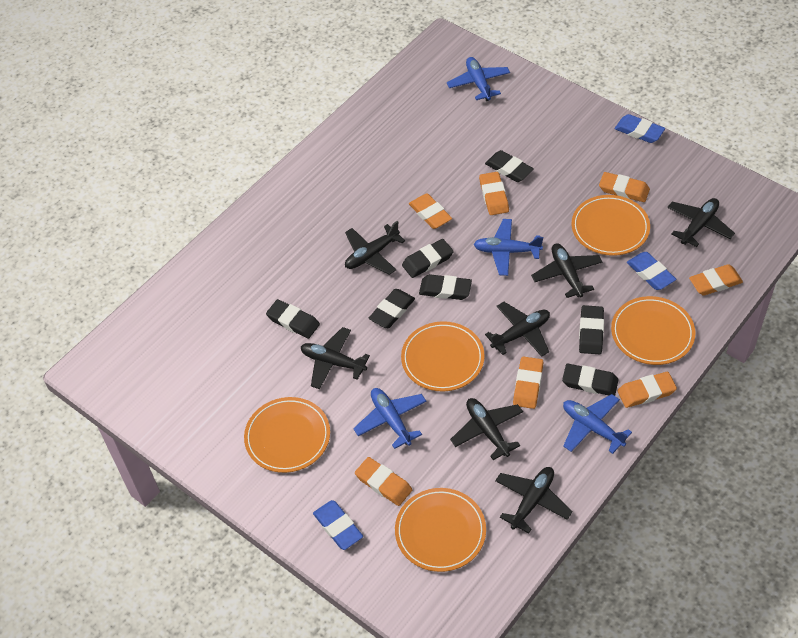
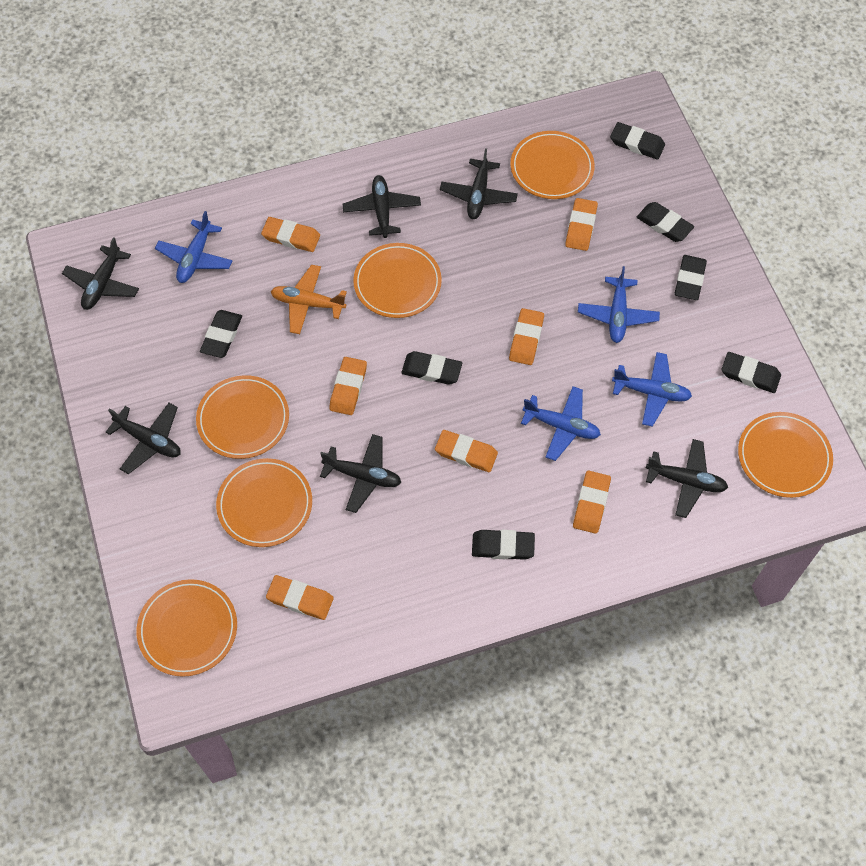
black plane: [301,327,370,389] [345,221,405,275] [450,398,523,460] [485,302,550,357] [495,467,573,534] [531,243,602,298] [667,198,735,247] = 7 -> [62,237,139,310] [106,403,181,474] [320,434,401,513] [342,175,421,238] [440,148,518,219] [646,439,728,518] = 6
blue eraser: [313,500,363,550] [615,114,665,143] [627,252,676,290] = 3 -> none = 0
orange plane: none = 0 -> [271,265,347,334] = 1
orange plate: [244,397,330,473] [395,488,486,572] [401,321,485,392] [572,195,650,256] [611,296,695,365] = 5 -> [136,579,237,677] [196,375,289,459] [216,458,312,547] [353,243,442,318] [511,131,595,199] [738,412,833,498] = 6

